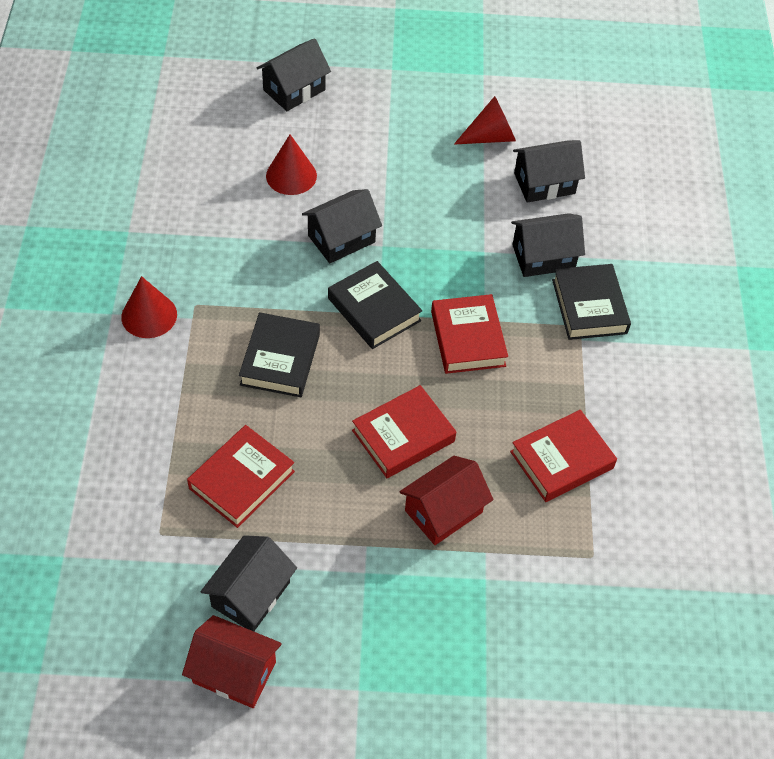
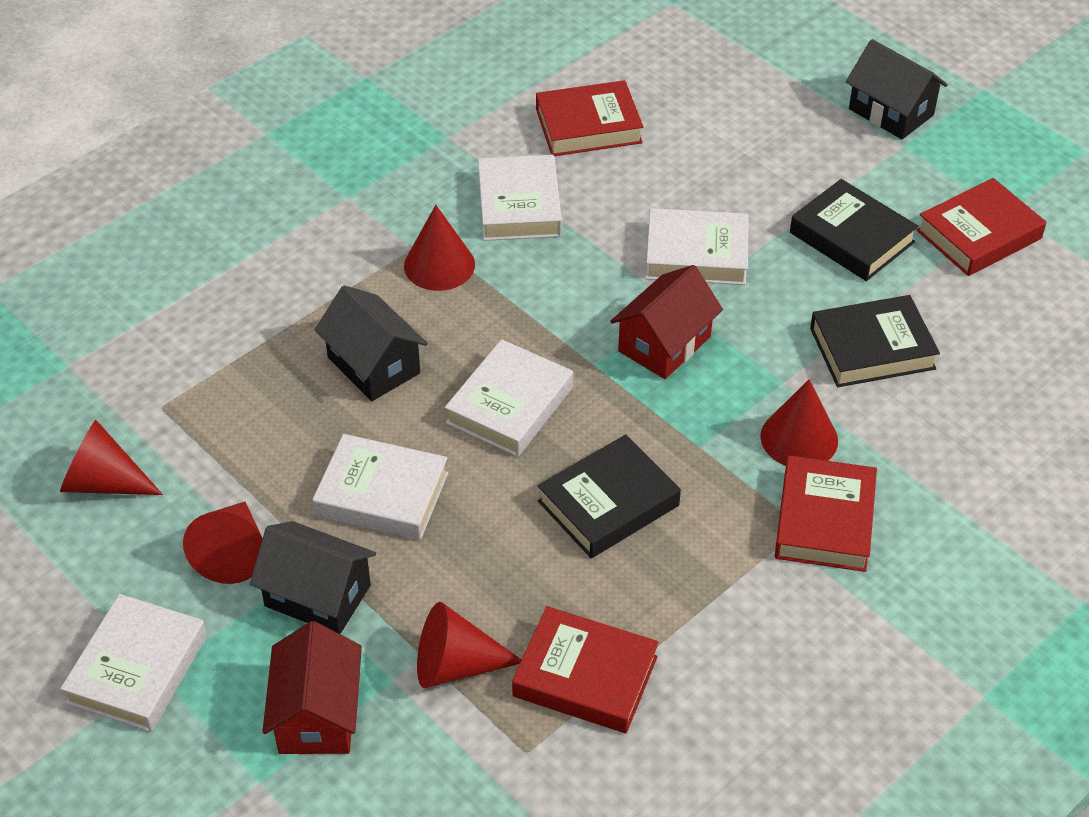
black house: [201,535,297,631] [257,38,331,111] [302,189,382,263] [511,213,585,277] [513,140,585,203] = 5 -> [250,521,376,634] [315,285,428,401] [846,39,948,139] = 3
red cone: [121,276,177,338] [266,134,317,195] [454,96,516,145] = 3 -> [60,420,163,495] [183,502,263,584] [404,205,475,291] [417,602,521,688] [760,379,838,466] = 5
white book: none = 0 -> [60,594,207,732] [312,434,448,540] [445,339,573,457] [478,155,562,241] [646,208,749,285] = 5

